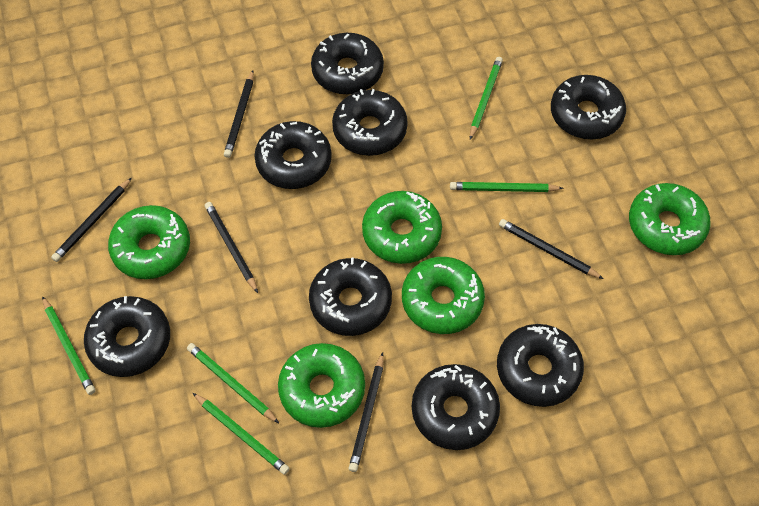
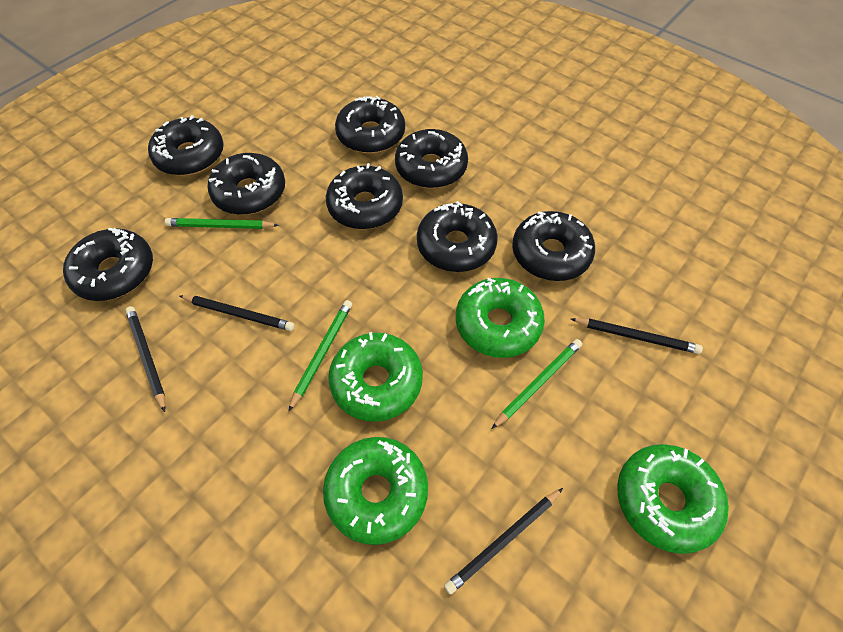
black pencil: [51,178,132,262] [205,202,258,293] [224,70,254,158] [349,352,384,472] [499,219,604,279] = 5 -> [125,306,165,412] [180,295,295,331] [444,488,563,595] [571,318,703,354] = 4
green donut: [108,205,190,279] [278,343,365,428] [362,191,442,264] [402,257,485,334] [629,183,711,255] = 5 -> [323,437,428,545] [328,332,423,422] [456,278,545,358] [617,444,729,554] = 4
green pencil: [42,296,96,395] [187,343,279,423] [193,393,290,475] [450,182,564,192] [470,57,503,140] = 5 -> [165,218,279,229] [288,300,352,412] [492,339,582,429] = 3

